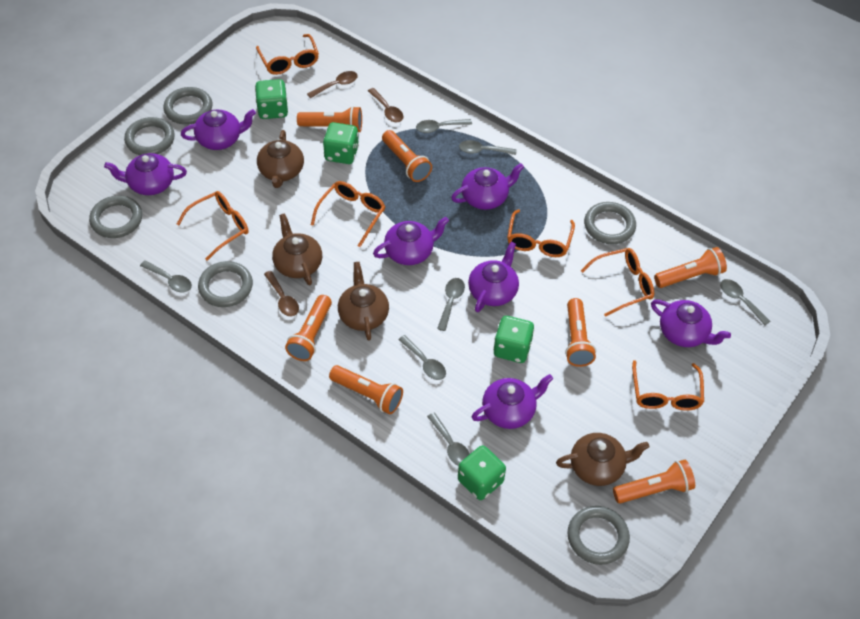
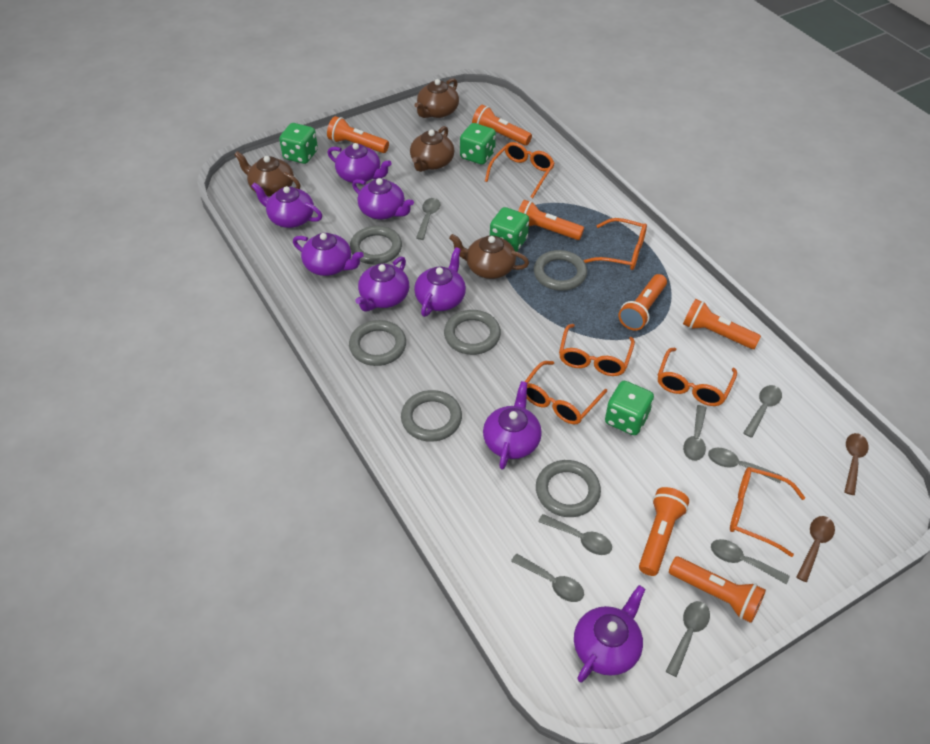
brown spoon: [264,271,299,316] [307,71,358,98] [368,88,403,122] = 3 -> [797,516,835,582] [844,433,869,495] = 2
grey spoon: [140,260,192,292] [398,335,446,380] [416,119,472,133] [427,412,470,466] [437,278,465,331] [459,140,516,155] [720,279,770,325] = 7 -> [416,198,440,240] [511,554,584,602] [538,514,612,555] [666,601,710,677] [683,405,707,461] [708,448,782,483] [711,539,790,585] [743,385,782,438] = 8
purple teapot: [104,153,187,195] [181,109,256,150] [373,217,449,265] [451,163,524,210] [468,242,519,312] [472,374,553,429] [651,300,731,347] = 7 -> [251,182,322,228] [293,233,364,276] [327,143,392,184] [352,178,414,220] [355,257,409,312] [414,247,466,317] [483,381,542,470] [574,585,645,682] = 8

